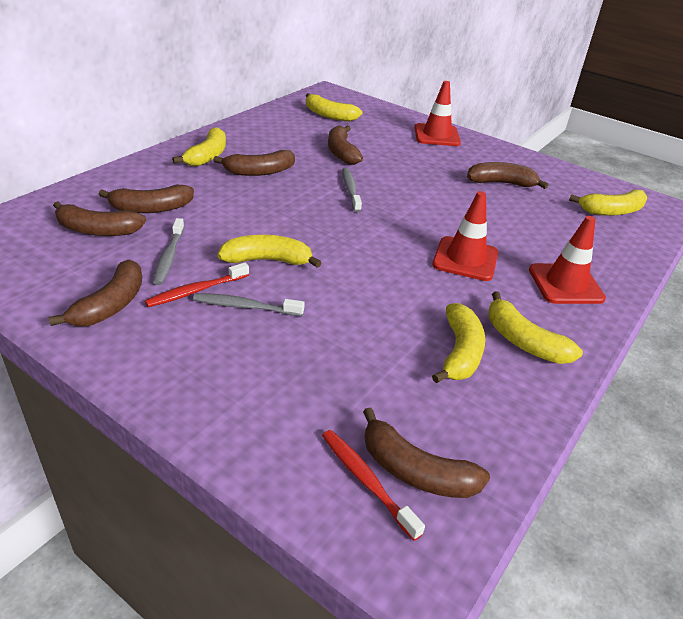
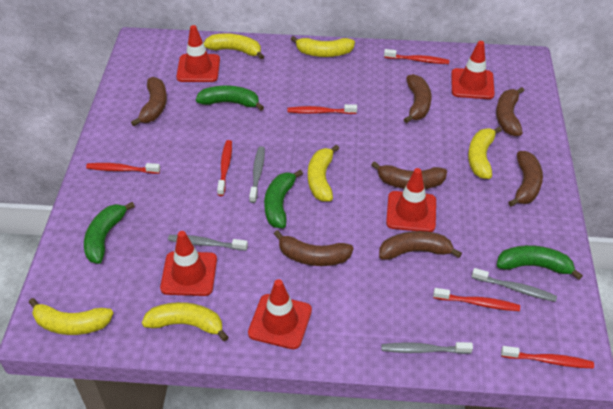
green banana: none = 0 -> [84,202,135,264] [196,86,264,111] [264,170,303,228] [497,245,583,280] = 4
grey toothbrush: [153,218,184,285] [193,293,305,316] [342,168,362,212] = 3 -> [168,235,248,251] [249,146,265,203] [381,342,473,354] [472,268,557,302] = 4
red toothbrush: [145,262,249,307] [322,430,425,541] = 2 -> [86,163,160,174] [217,140,232,196] [287,104,357,114] [384,49,449,64] [433,288,520,311] [501,346,594,368] = 6
red traffic cone: [414,81,461,146] [432,191,498,281] [529,216,606,304] = 3 -> [160,231,217,296] [176,25,220,82] [248,279,312,349] [386,168,436,232] [451,41,495,99] = 5

